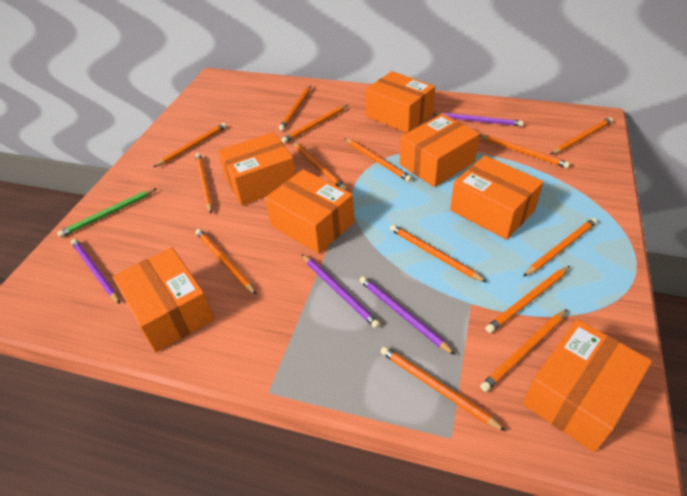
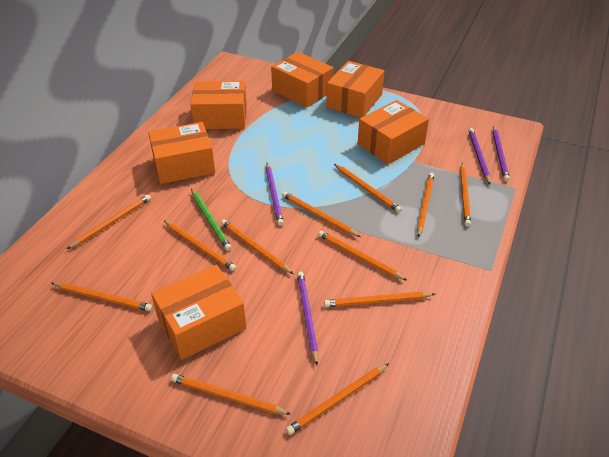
orange box: [113,247,214,353] [218,132,296,205] [265,169,354,254] [365,71,435,133] [400,114,480,187] [450,156,544,240] [523,319,652,453] = 7 -> [148,122,215,184] [151,265,246,360] [190,81,247,129] [271,52,333,108] [326,61,384,118] [358,100,429,164] = 6
orange pencil: [154,123,227,167] [196,153,212,213] [196,229,257,295] [279,85,311,131] [282,105,348,143] [293,142,346,190] [345,138,412,182] [381,346,506,431] [390,225,487,283] [480,134,570,168] [480,309,567,392] [485,266,570,333] [523,218,597,277] [550,117,613,155] = 14 -> [51,282,152,311] [67,195,151,249] [163,220,236,271] [171,374,291,415] [221,219,293,274] [282,191,361,237] [286,363,389,435] [318,231,408,281] [324,292,435,307] [334,164,402,213] [417,173,434,238] [460,162,471,227] = 12

